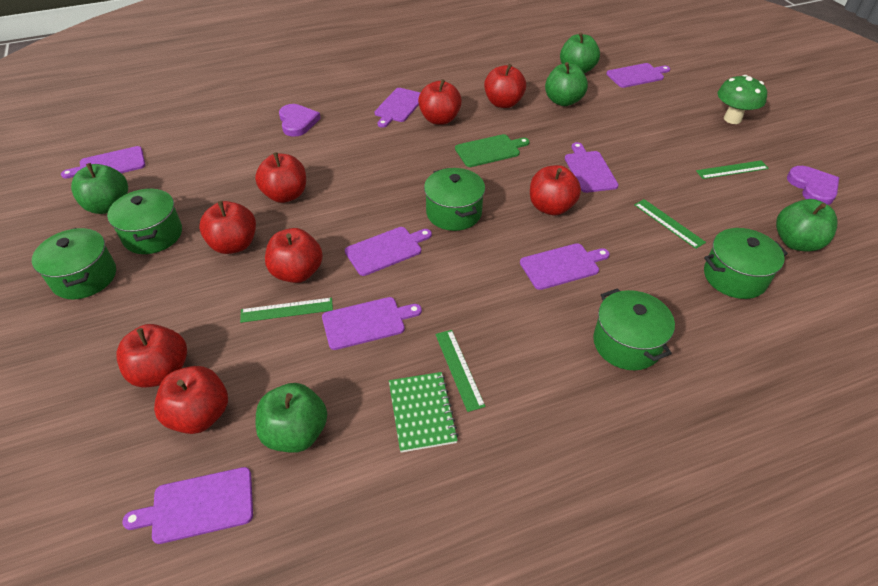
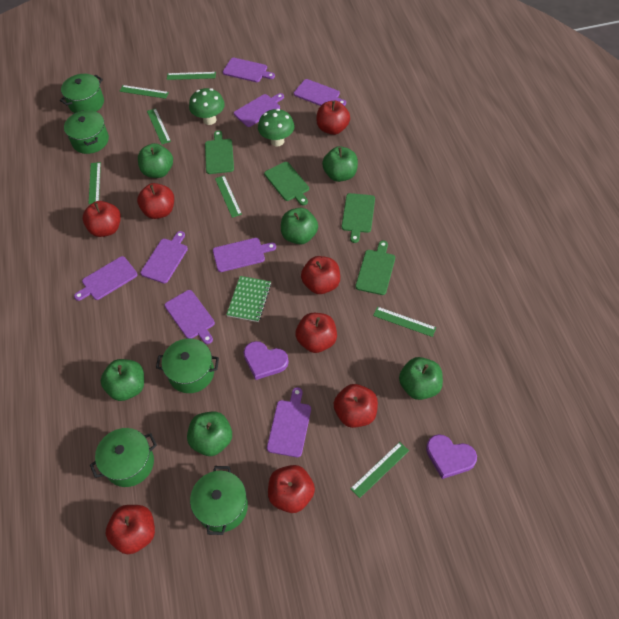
green apple: [71,163,128,214] [256,383,327,453] [545,62,588,106] [560,32,600,73] [776,199,838,252] = 5 -> [101,359,144,401] [138,143,173,178] [187,412,232,456] [281,208,318,245] [322,146,358,182] [399,357,443,400] = 6
green cutting board: [455,134,530,167] = 1 -> [205,131,234,174] [264,162,309,205] [342,193,375,243] [355,241,395,295] = 4
green mushroom: [717,75,767,124] = 1 -> [189,88,225,125] [258,109,294,146] = 2
green ruler: [240,298,333,323] [435,330,485,412] [634,199,706,249] [696,160,769,179] = 4 -> [88,162,101,204] [120,85,169,99] [147,108,171,144] [167,72,216,80] [215,175,242,218] [350,442,409,498] [373,307,436,337] = 7

